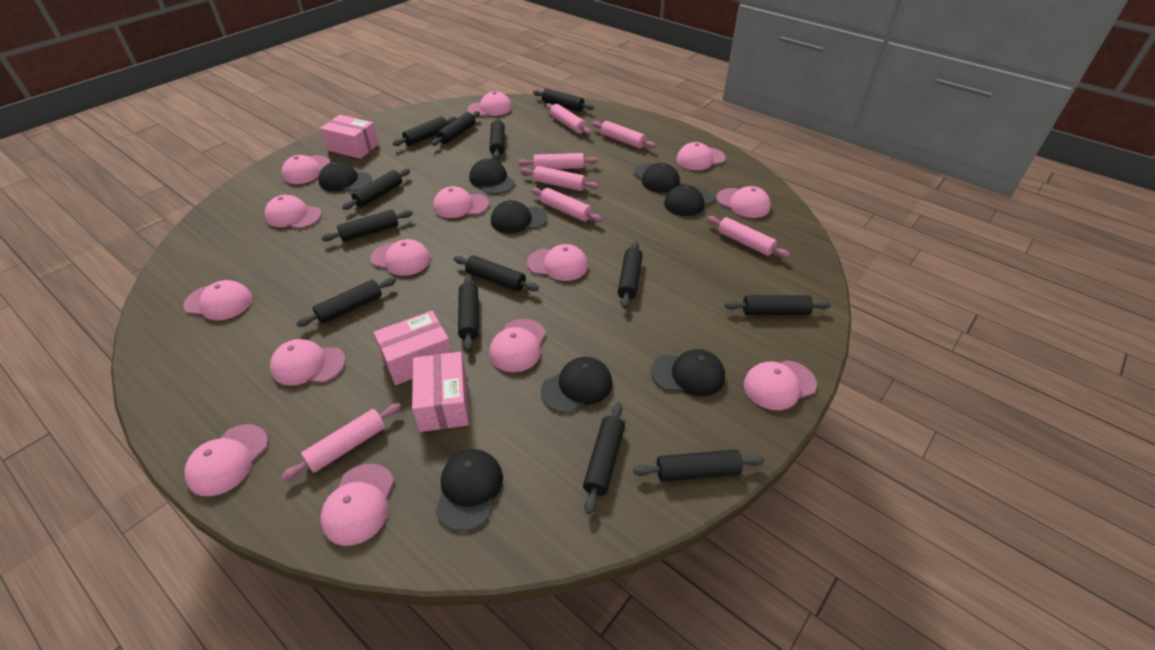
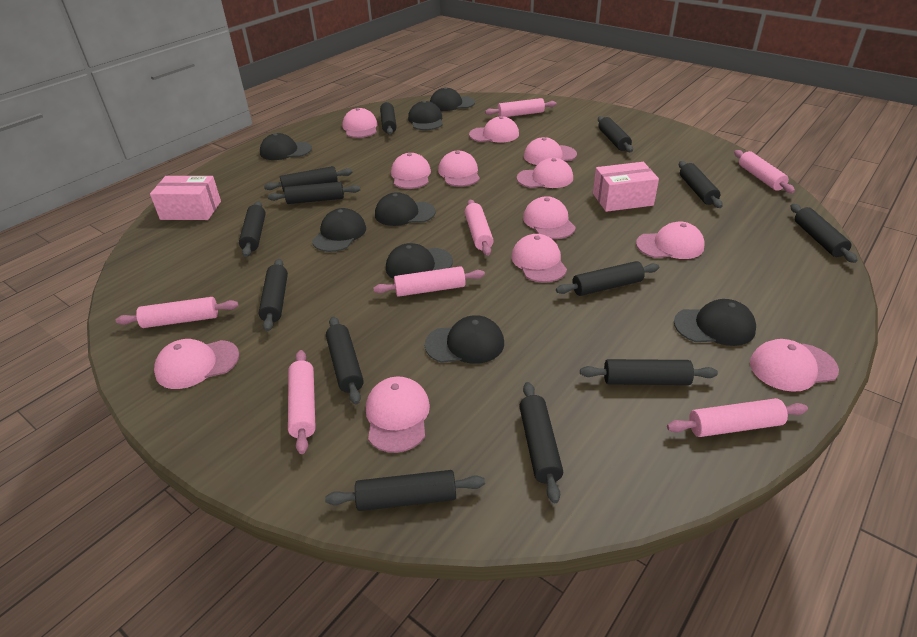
pink box: [320,115,379,159] [374,311,452,385] [412,352,469,432] = 3 -> [150,176,221,220] [593,162,659,212] = 2
pink cap: [183,280,253,320] [184,424,268,496] [264,195,322,229] [270,339,346,386] [281,155,331,184] [320,464,394,546] [370,239,431,276] [433,186,489,218] [467,91,512,116] [489,319,546,372] [527,244,588,281] [676,142,726,170] [716,186,771,218] [744,360,817,410] = 14 -> [154,339,239,389] [343,108,378,138] [366,377,430,453] [391,153,431,189] [438,151,480,187] [469,116,519,143] [511,234,567,283] [517,158,573,188] [523,196,576,239] [524,137,577,165] [636,222,705,259] [750,339,839,392] = 12

